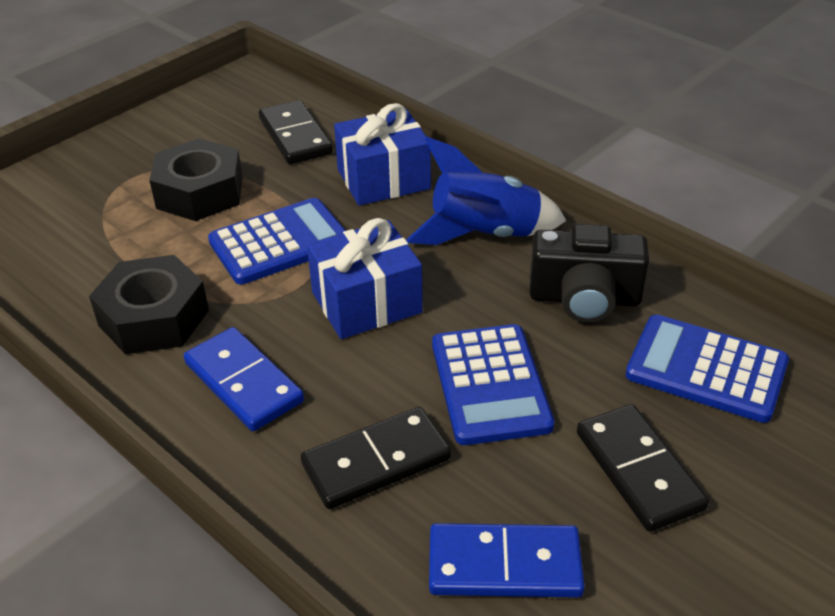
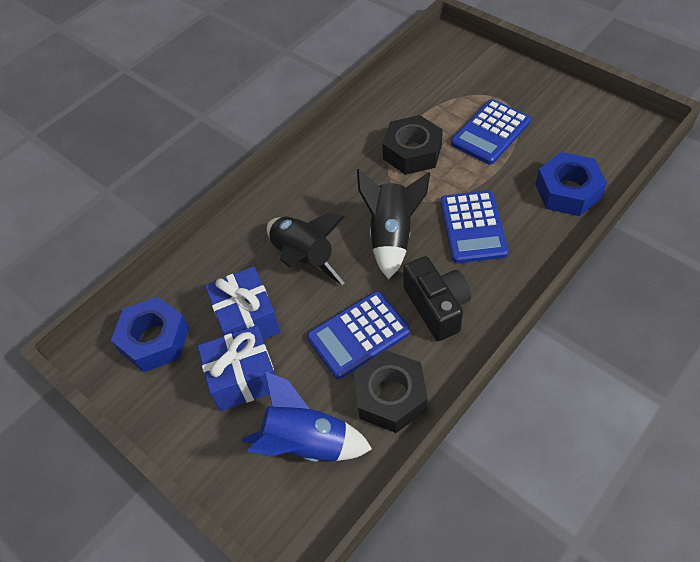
black domino: [259,100,333,164] [301,407,451,509] [577,404,709,532] = 3 -> none = 0
black rocket: none = 0 -> [267,212,344,285] [357,169,430,279] = 2
blue domino: [184,327,304,431] [429,523,585,598] = 2 -> none = 0
blue nut: none = 0 -> [111,297,189,372] [535,152,607,216] = 2

